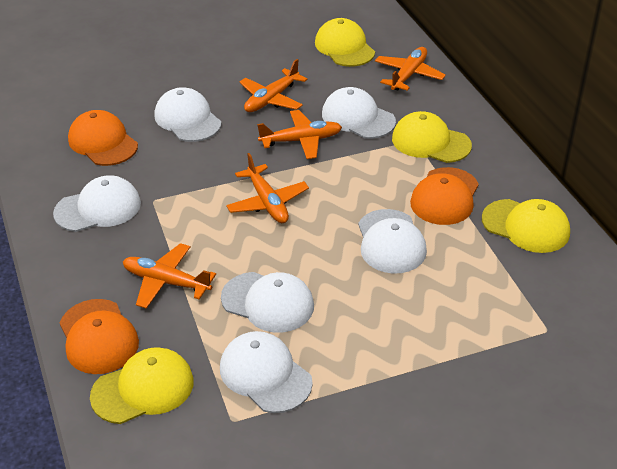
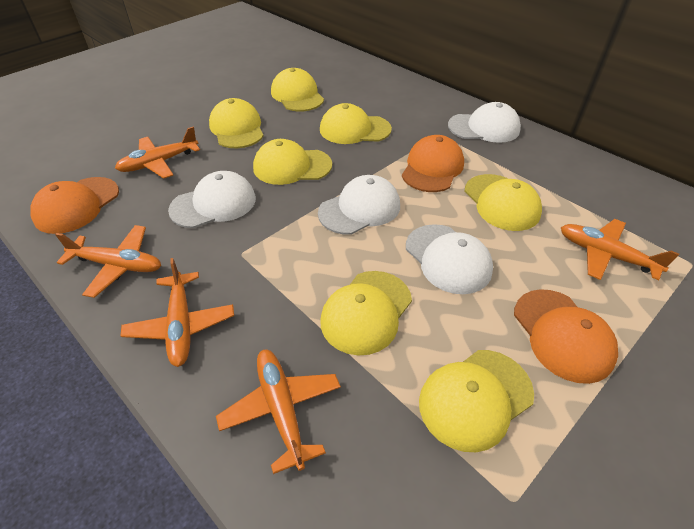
white cap: [53,175,141,232] [154,87,222,142] [220,331,313,413] [221,272,314,333] [322,87,396,139] [358,209,427,273] = 6 -> [168,171,256,228] [318,175,400,235] [406,224,493,294] [448,102,521,143] = 4
yellow cap: [90,347,194,424] [315,18,375,67] [392,111,472,163] [482,199,570,253] = 4 -> [209,98,264,148] [253,139,332,185] [271,68,324,111] [320,103,392,144] [320,271,412,355] [419,350,534,452] [465,174,542,231] = 7

